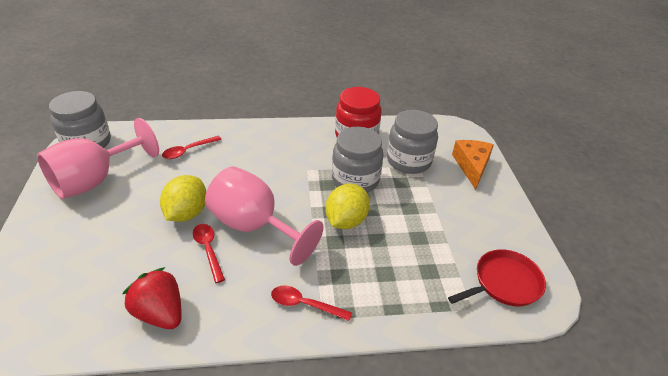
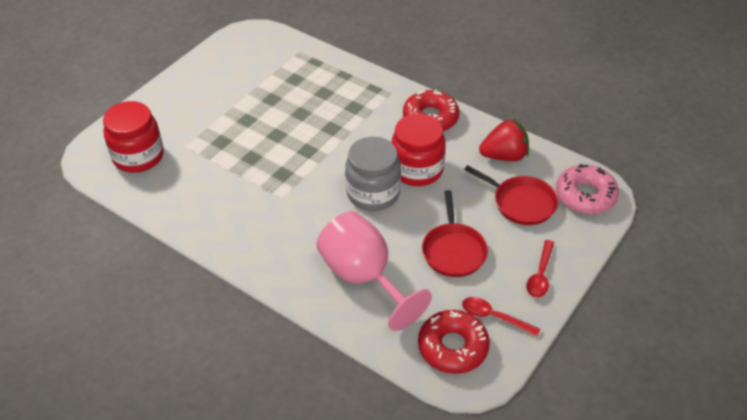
grey jar: [49,91,111,148] [332,127,384,193] [387,110,438,174] = 3 -> [345,137,401,211] = 1
orange cheese: [452,140,494,190] = 1 -> none = 0
pink donut: none = 0 -> [556,164,619,214] = 1
pink goblet: [37,118,159,199] [205,166,324,266] = 2 -> [316,211,432,331] = 1
red donut: none = 0 -> [403,90,460,131] [418,310,490,374] = 2
red jar: [335,87,381,137] = 1 -> [103,101,164,173] [392,114,446,186] = 2
red pan: [448,249,546,306] = 1 -> [422,190,488,277] [464,165,558,225] = 2
red spoon: [162,136,221,159] [193,224,225,283] [271,286,352,321] = 3 -> [462,297,540,336] [526,240,554,298] = 2
yellow lemon: [160,175,206,222] [325,184,370,229] = 2 -> none = 0

